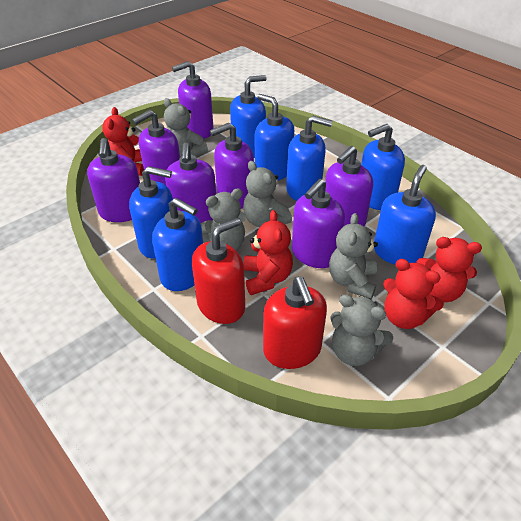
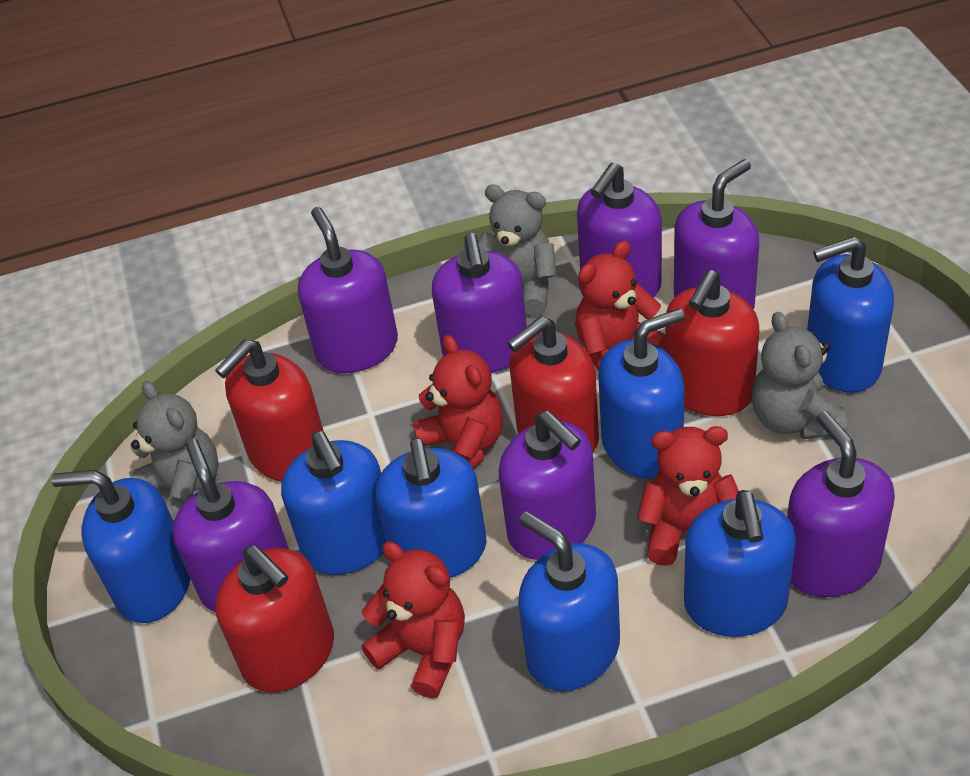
grey teddy bear: [164,98,208,157] [200,189,246,250] [243,161,292,227] [329,213,378,299] [330,294,393,366] = 5 -> [129,381,219,521] [478,185,557,316] [752,312,847,439] = 3
red soap dispenser: [192,218,245,324] [263,276,327,369] = 2 -> [215,339,324,482] [215,545,334,693] [507,316,599,452] [665,270,759,416] = 4

